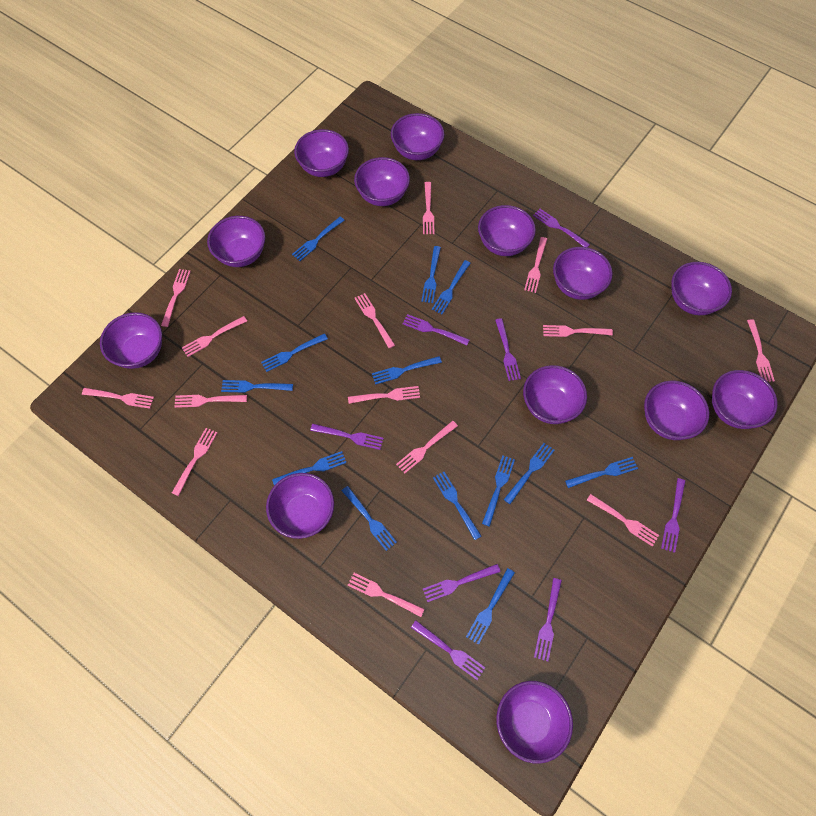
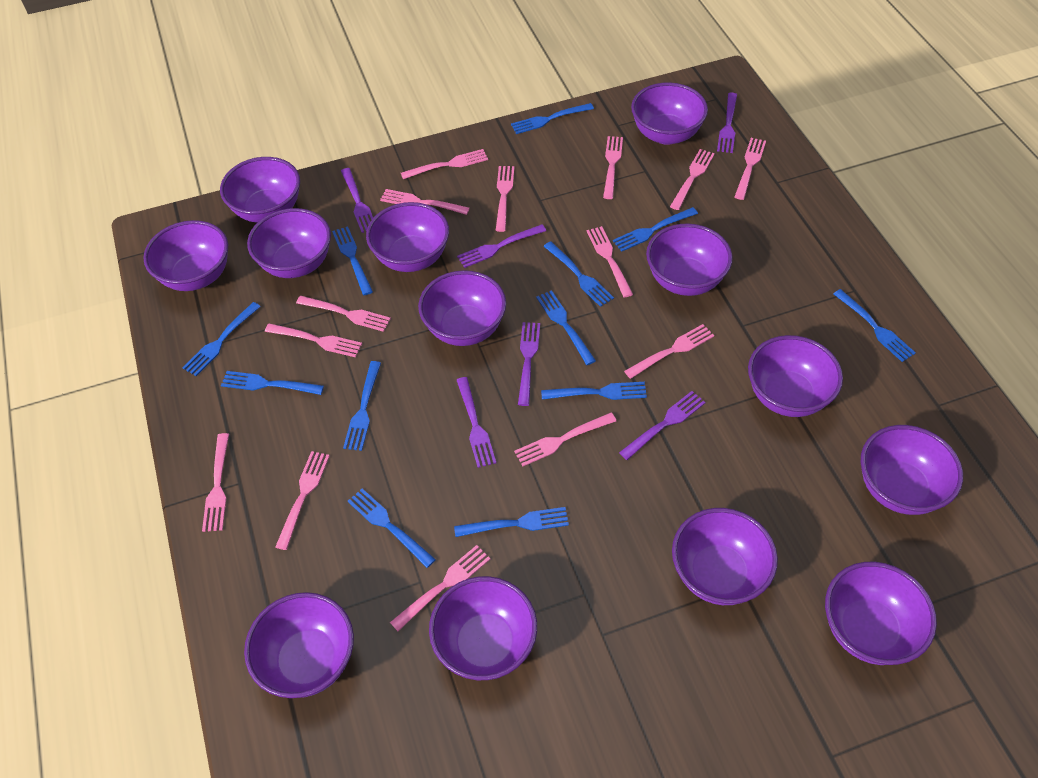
blue fork: [221,380,293,393] [261,333,328,372] [272,451,346,486] [292,217,345,261] [342,486,397,551] [372,356,442,385] [421,246,441,303] [432,260,471,314] [433,472,481,540] [466,568,515,645] [482,455,515,527] [504,443,555,504] [565,457,638,488] = 13 -> [182,302,261,376] [221,371,324,395] [332,226,373,295] [343,361,381,451] [348,489,436,568] [454,507,569,537] [511,103,594,134] [536,290,596,365] [541,382,647,400] [544,241,614,307] [613,207,698,252] [834,289,916,362] = 12
purple fork: [310,424,384,450] [403,314,470,345] [411,620,485,680] [423,564,501,602] [495,318,521,381] [533,209,590,247] [534,578,562,661] [661,478,685,553] = 8 -> [341,168,373,233] [457,224,546,268] [457,377,496,468] [518,322,540,406] [619,391,706,460] [717,92,737,153] = 6

